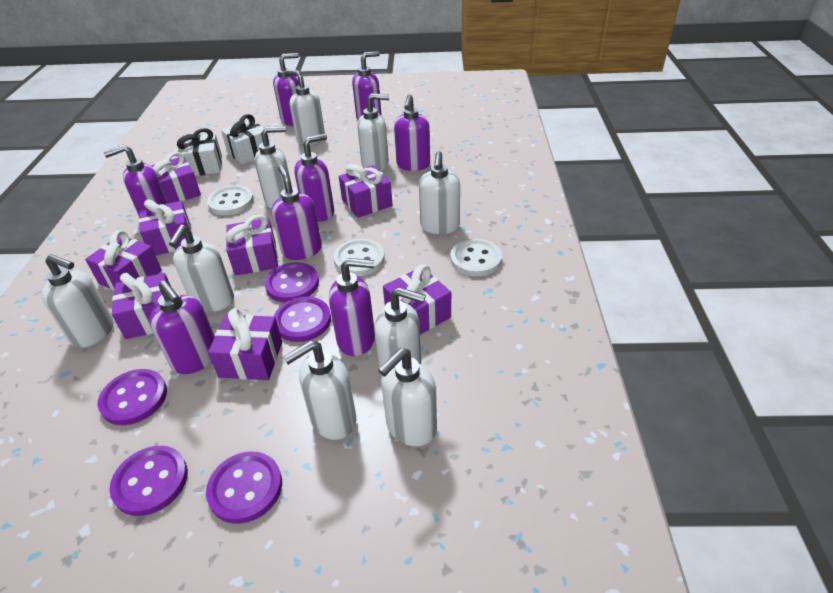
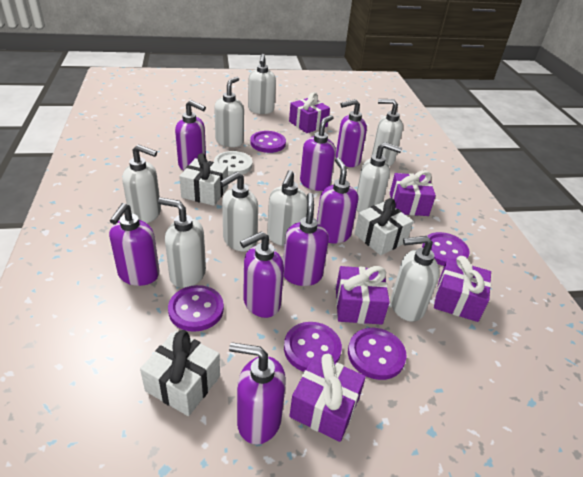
purple gift: [85,230,162,290] [112,273,171,339] [139,199,193,255] [151,152,201,203] [208,308,282,380] [225,215,278,276] [339,164,392,218] [383,264,451,335] = 8 -> [289,92,330,133] [289,354,366,442] [336,266,390,324] [390,170,436,216] [434,256,491,322] = 5
white button: [207,185,254,215] [333,239,385,276] [450,239,502,277] = 3 -> [214,151,252,176] = 1
white gift: [177,128,222,176] [221,114,269,165] = 2 -> [140,330,220,416] [179,153,228,206] [354,198,413,255] = 3

